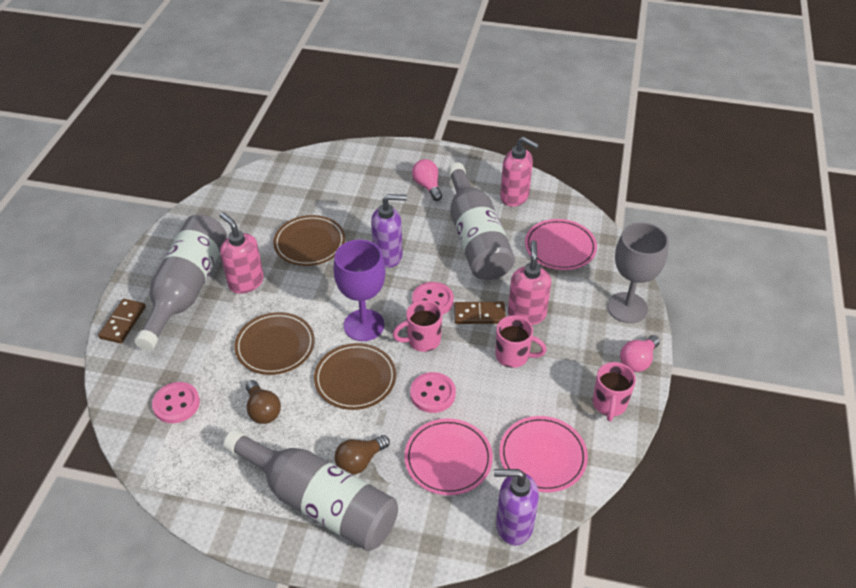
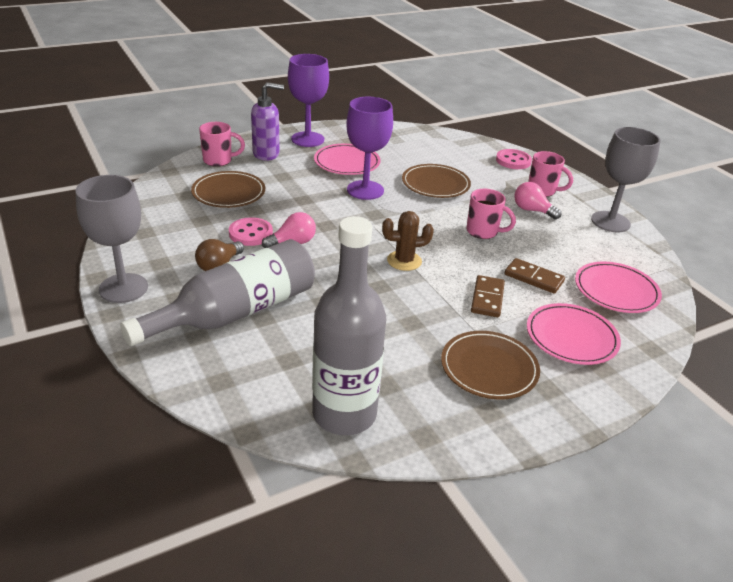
brown cactus: none = 0 -> [382,211,434,271] = 1
brown light bulb: [246,380,281,424] [334,435,390,475] = 2 -> [195,239,244,271] = 1
grey bottle: [134,214,227,351] [224,429,398,551] [447,163,515,280] = 3 -> [120,239,315,346] [312,216,386,435] = 2
grey goblet: [607,222,669,323] = 1 -> [76,175,148,303] [591,127,660,232] = 2
pink button: [152,382,200,423] [410,372,456,413] [412,282,454,315] = 3 -> [229,217,273,246] [496,149,532,169] = 2
pink soap dispenser: [220,212,264,294] [500,136,539,207] [508,240,551,325] = 3 -> none = 0
purple goblet: [333,240,386,341] = 1 -> [288,54,329,147] [346,97,393,200] = 2
purple soap dispenser: [371,194,407,268] [494,469,539,545] = 2 -> [251,82,284,161] = 1

